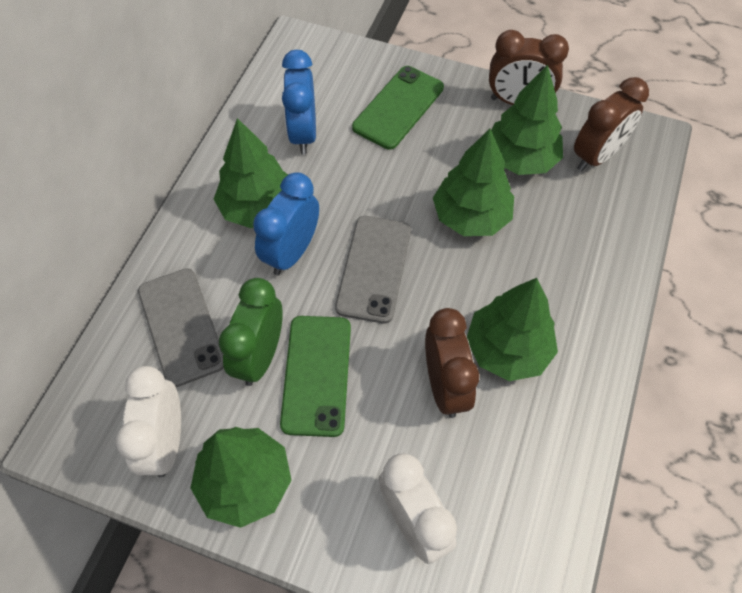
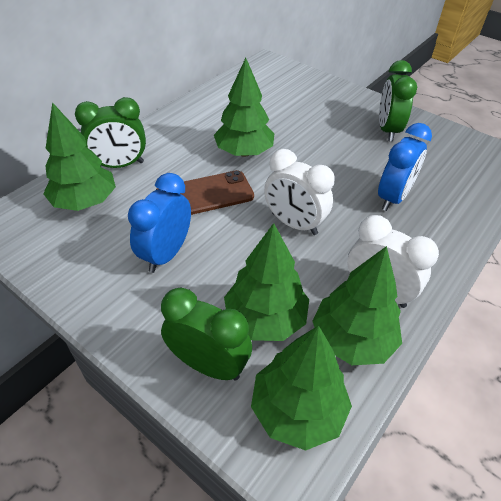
brown clock: [425,308,479,418] [489,30,569,105] [574,77,649,171] = 3 -> none = 0
brown phone: none = 0 -> [156,170,254,215] = 1
green clock: [219,278,283,386] = 1 -> [75,97,146,168] [161,287,252,380] [379,60,417,141] = 3
green phone: [280,316,351,437] [352,66,444,150] = 2 -> none = 0
grey phone: [138,268,224,387] [335,216,411,324] = 2 -> none = 0

